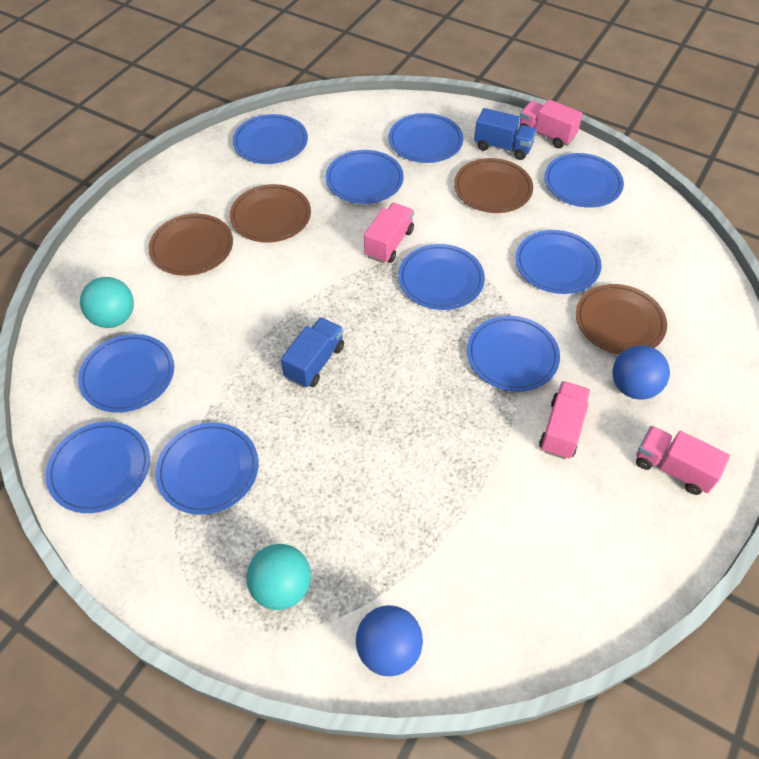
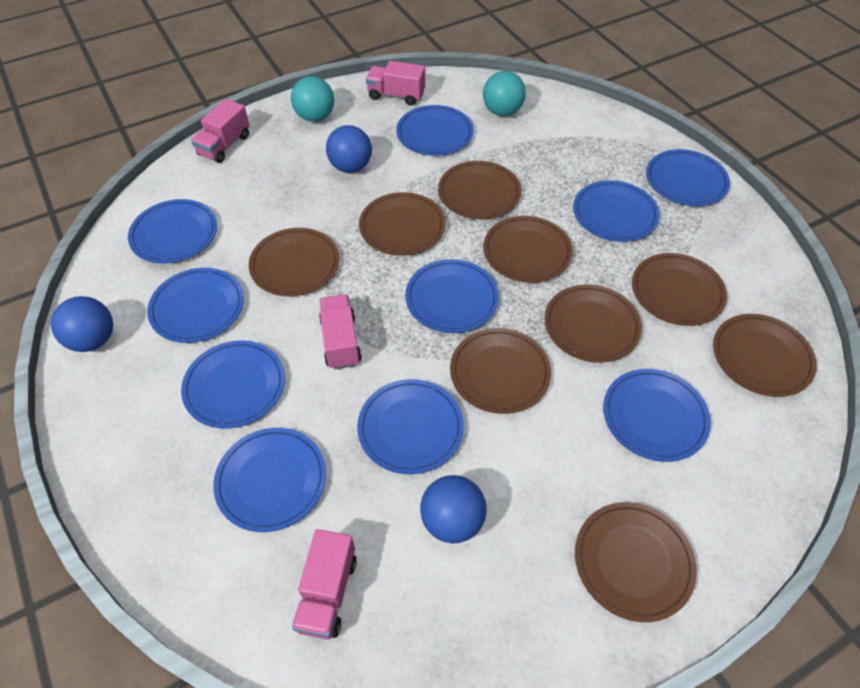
blue ball: [356,605,423,676] [612,345,670,400] = 2 -> [51,296,113,352] [326,125,372,173] [420,475,487,544] = 3
blue truck: [281,317,344,388] [474,108,537,160] = 2 -> none = 0
brown plate: [149,214,233,276] [230,184,311,243] [454,158,533,213] [576,284,667,355] = 4 -> [249,228,339,296] [359,192,445,256] [438,161,521,219] [450,328,551,414] [483,216,573,283] [545,284,642,363] [575,502,697,622] [632,253,727,326] [713,314,817,397] = 9

